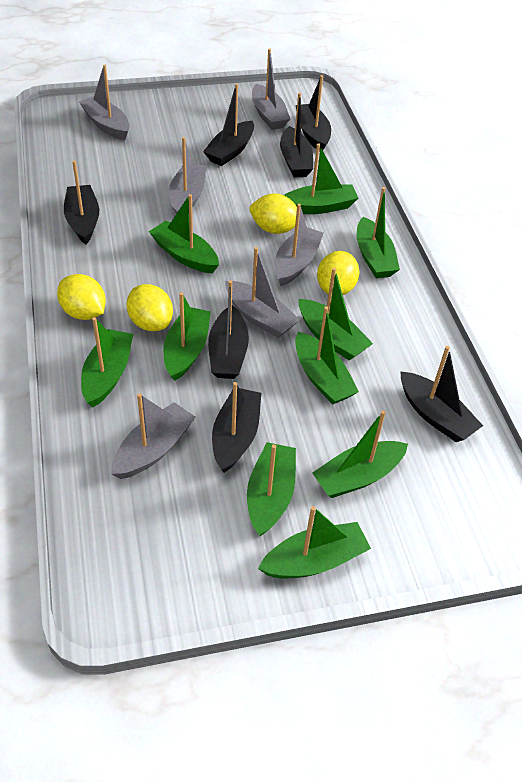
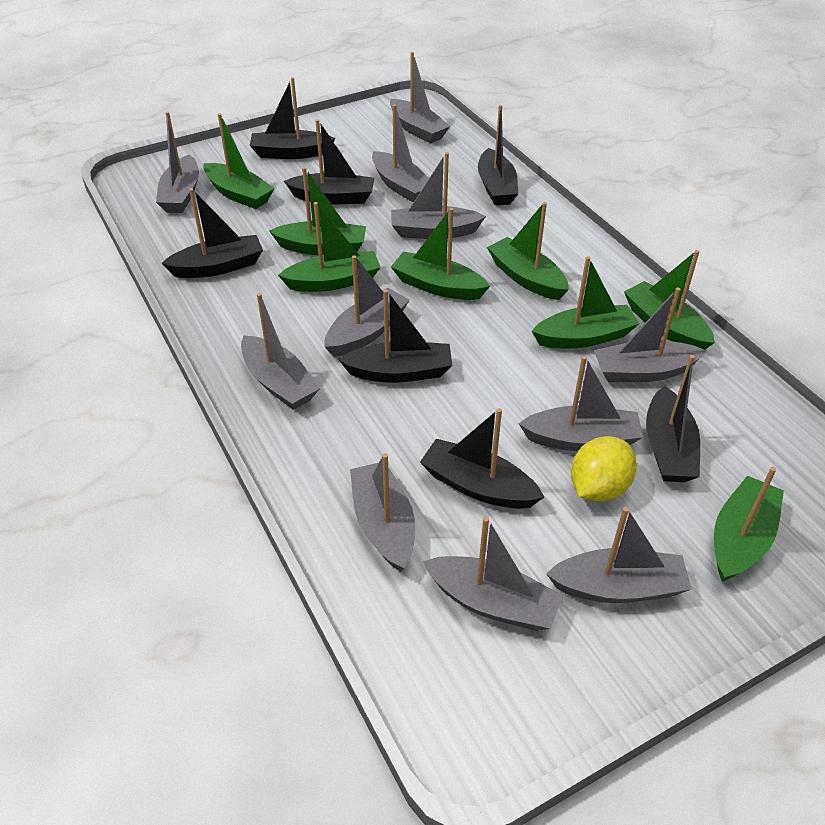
green boat: [81,317,133,407] [149,194,219,273] [163,292,211,381] [247,442,296,537] [258,506,371,579] [284,143,358,214] [295,306,359,405] [299,268,373,361] [312,411,408,498] [357,187,400,278] = 10 -> [203,113,275,209] [269,167,366,255] [278,202,381,292] [391,208,490,300] [487,202,569,300] [532,256,640,348] [624,250,715,350] [714,467,784,582] = 8
grey boat: [79,65,129,140] [111,393,195,479] [169,137,206,214] [225,247,300,338] [252,48,290,130] [274,204,324,286] = 6 -> [156,112,199,213] [241,293,320,410] [324,255,410,357] [350,453,415,572] [372,104,429,202] [390,52,450,144] [391,152,486,239] [423,517,563,631] [518,356,643,451] [546,507,692,603] [594,287,706,382] = 11
yellow lemon: [57,274,106,320] [126,284,173,331] [249,194,297,234] [317,251,360,295] = 4 -> [571,436,637,502] = 1

